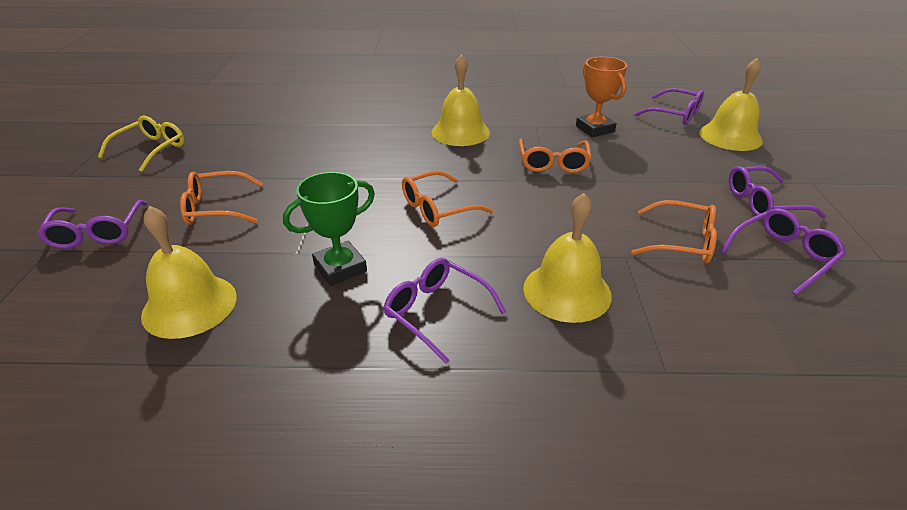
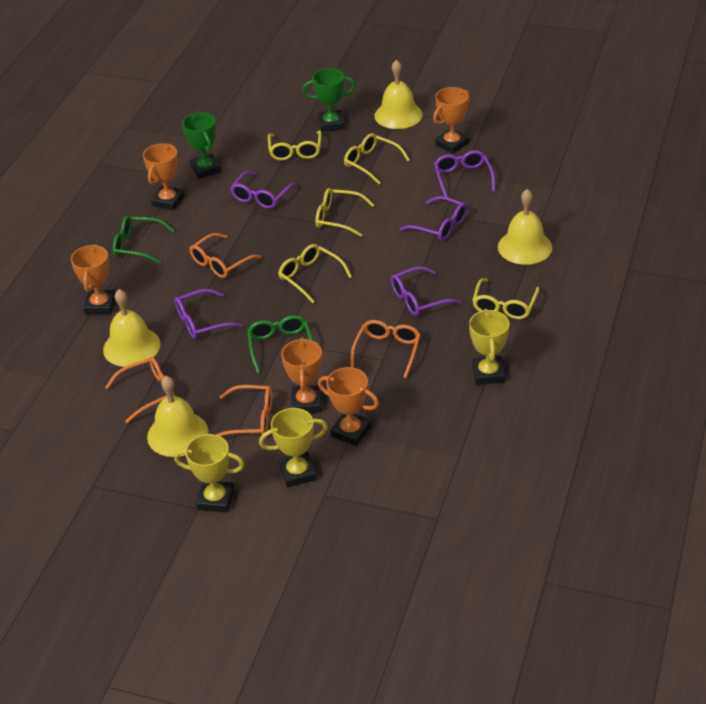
green glasses: none = 0 -> [113,216,175,264] [247,315,313,373] = 2
green trophy: [283,172,375,286] = 1 -> [182,112,221,179] [302,68,356,132] = 2
orange trophy: [576,57,627,137] = 1 -> [71,244,115,314] [143,143,185,210] [281,337,322,413] [318,367,379,446] [433,87,470,154] = 5
yellow glasses: [98,116,185,172] = 1 -> [268,130,321,161] [278,244,352,303] [316,188,374,237] [344,133,410,184] [472,278,540,319] = 5
yellow trophy: none = 0 -> [174,434,244,513] [259,408,328,487] [469,309,509,385] = 3

